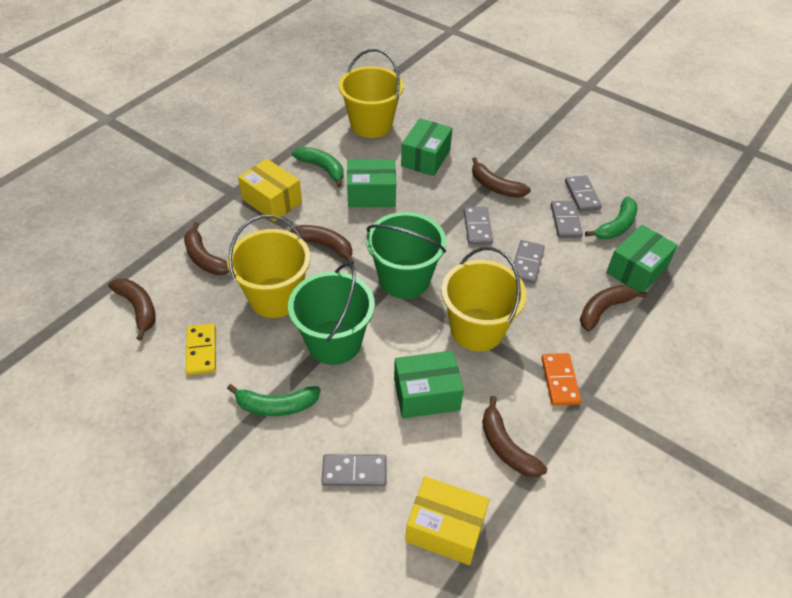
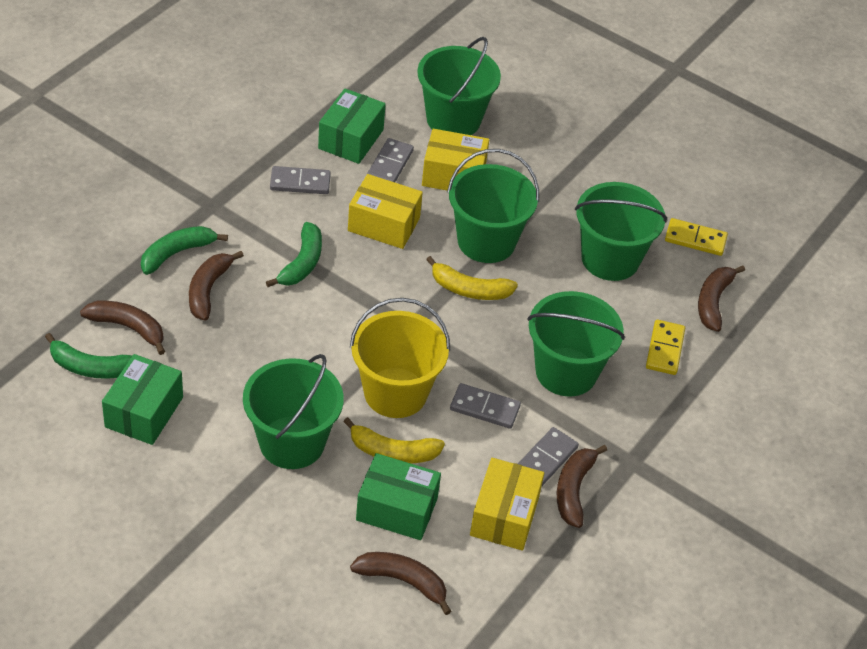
brown banana: [108,278,156,340] [184,222,229,275] [289,225,354,265] [472,157,531,198] [482,396,547,477] [580,285,647,331] = 6 -> [80,301,165,355] [189,251,244,321] [350,552,451,615] [557,445,607,528] [698,266,745,332] = 5
green box: [347,159,396,207] [394,351,464,418] [401,118,452,176] [606,225,678,292] = 4 -> [102,354,183,445] [318,89,386,164] [356,453,441,540] = 3
green bucket: [288,263,375,365] [366,212,446,299] = 2 -> [243,354,344,469] [417,37,501,135] [447,149,539,263] [527,291,625,396] [575,182,667,281] = 5
grey domino: [322,454,387,486] [464,207,493,245] [512,240,545,284] [551,201,583,238] [565,175,602,212] = 5 -> [270,166,331,194] [367,138,414,182] [450,383,521,429] [518,427,579,486] = 4
orange domino: [541,353,581,405] = 1 -> none = 0
yellow banana: none = 0 -> [343,417,445,463] [426,256,518,300] = 2
yellow box: [238,159,302,222] [405,476,490,565] = 2 -> [348,174,423,249] [422,129,489,191] [470,458,544,550] = 3
yellow bucket: [227,215,310,318] [339,49,403,138] [441,247,527,351] = 3 -> [350,298,450,418] = 1
yellow domino: [186,324,216,375] = 1 -> [646,319,685,375] [665,218,728,256] = 2

